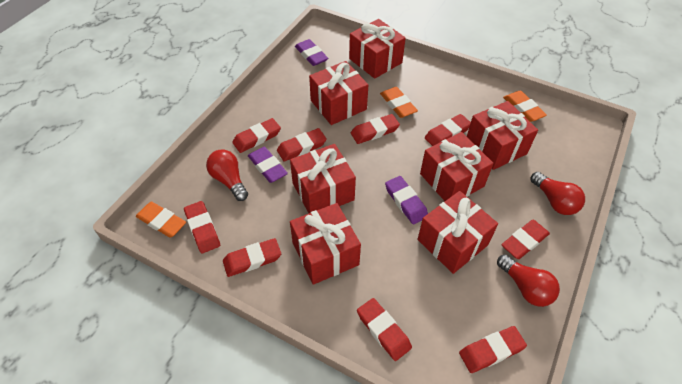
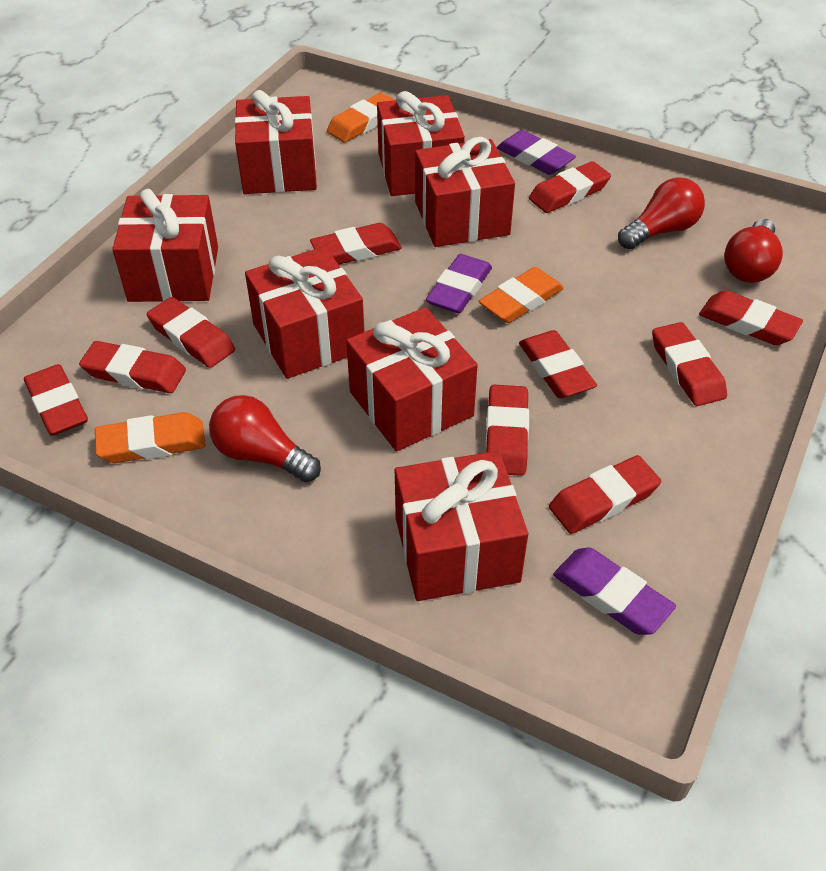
red eraser: [184,201,220,253] [223,238,281,277] [232,118,281,153] [277,128,327,161] [351,114,400,144] [357,298,412,361] [425,114,471,146] [459,326,527,373] [501,220,550,259] = 9 -> [24,364,88,436] [79,341,186,393] [147,297,235,368] [310,223,402,265] [485,385,529,476] [519,330,597,398] [529,161,611,213] [549,455,661,534] [652,322,727,406] [699,290,803,345] = 10

